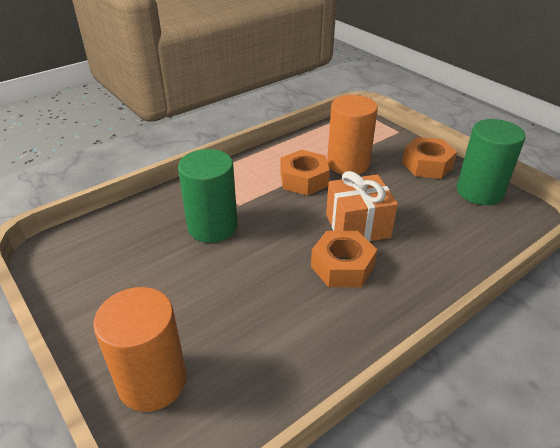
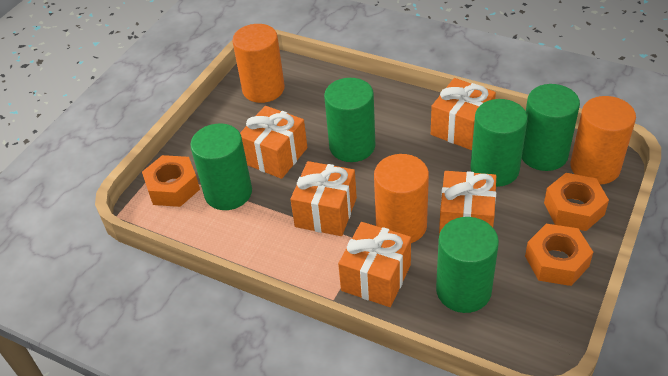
green cylinder: [178,149,238,243] [456,119,526,205] = 2 -> [190,123,252,210] [324,78,375,162] [436,217,499,313] [470,99,528,187] [522,84,580,171] = 5
orange cylinder: [93,287,187,412] [327,95,378,174] = 2 -> [232,24,285,103] [374,154,429,243] [570,96,636,184] = 3
orange gift: [326,171,398,242] = 1 -> [240,106,307,179] [290,161,357,236] [338,222,411,307] [431,78,496,150] [439,171,496,234] = 5

